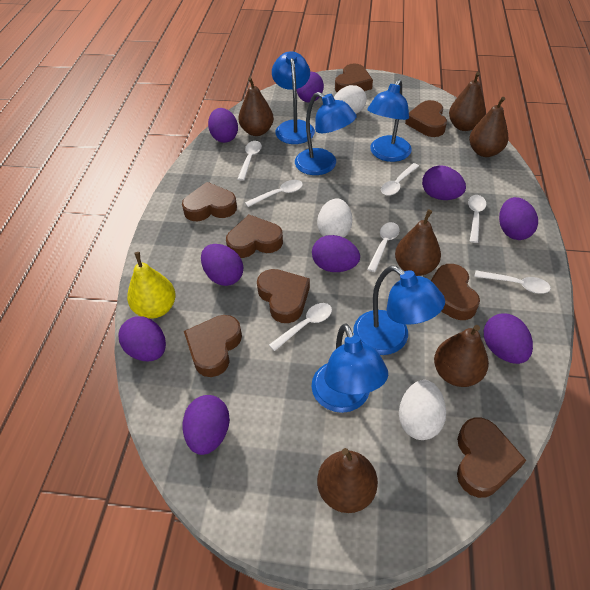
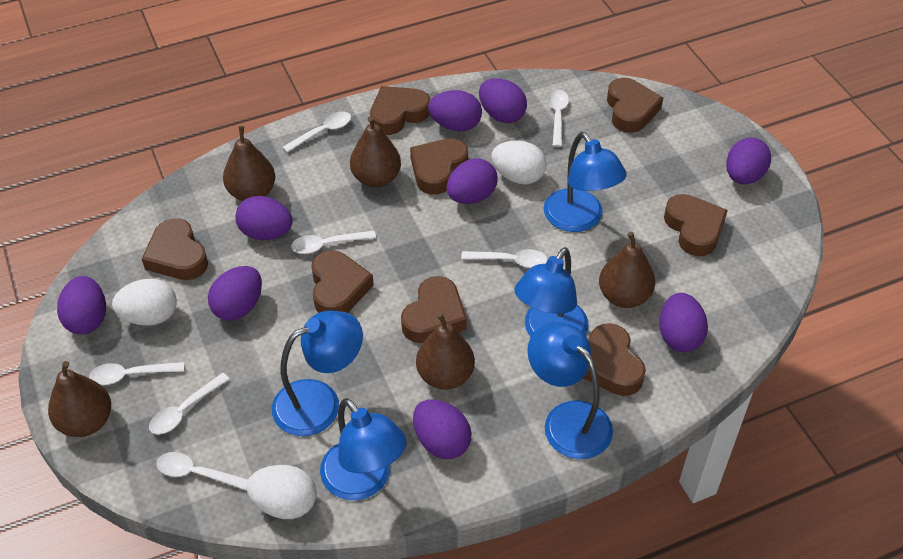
brown pear: [238,77,274,136] [317,448,378,513] [395,209,441,276] [434,325,489,387] [449,72,486,131] [469,97,508,157] = 6 -> [48,361,111,437] [223,126,275,201] [350,116,401,187] [416,313,475,390] [599,232,655,308] = 5
yellow pear: [127,252,176,319] = 1 -> none = 0

